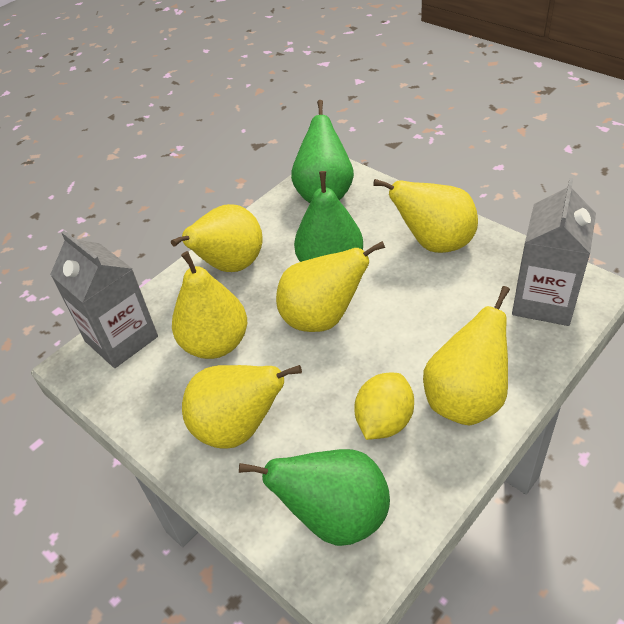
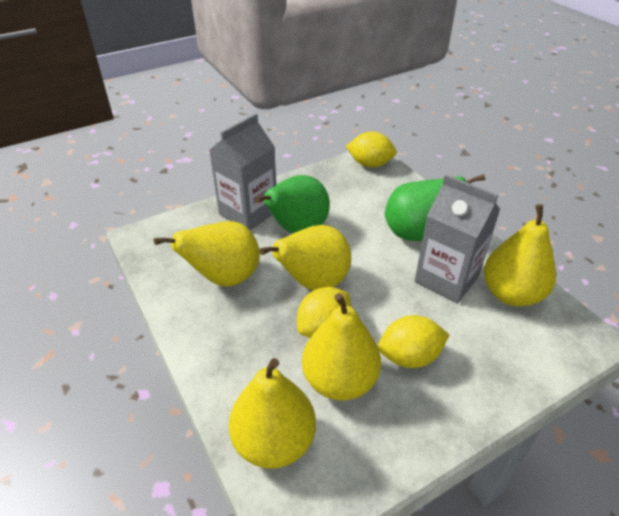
green pear: [239,449,390,546] [291,100,354,203] [294,171,363,262] = 3 -> [255,175,330,233] [385,174,485,241] = 2
yellow lemon: [354,373,414,440] = 1 -> [297,287,351,338] [346,131,397,168] [378,315,449,368] = 3
yellow pear: [171,204,263,272] [172,251,247,359] [182,365,302,448] [276,241,385,332] [373,179,478,253] [423,286,510,425] = 6 -> [154,221,260,287] [229,358,316,469] [259,225,351,290] [302,293,381,401] [484,204,556,307] = 5

